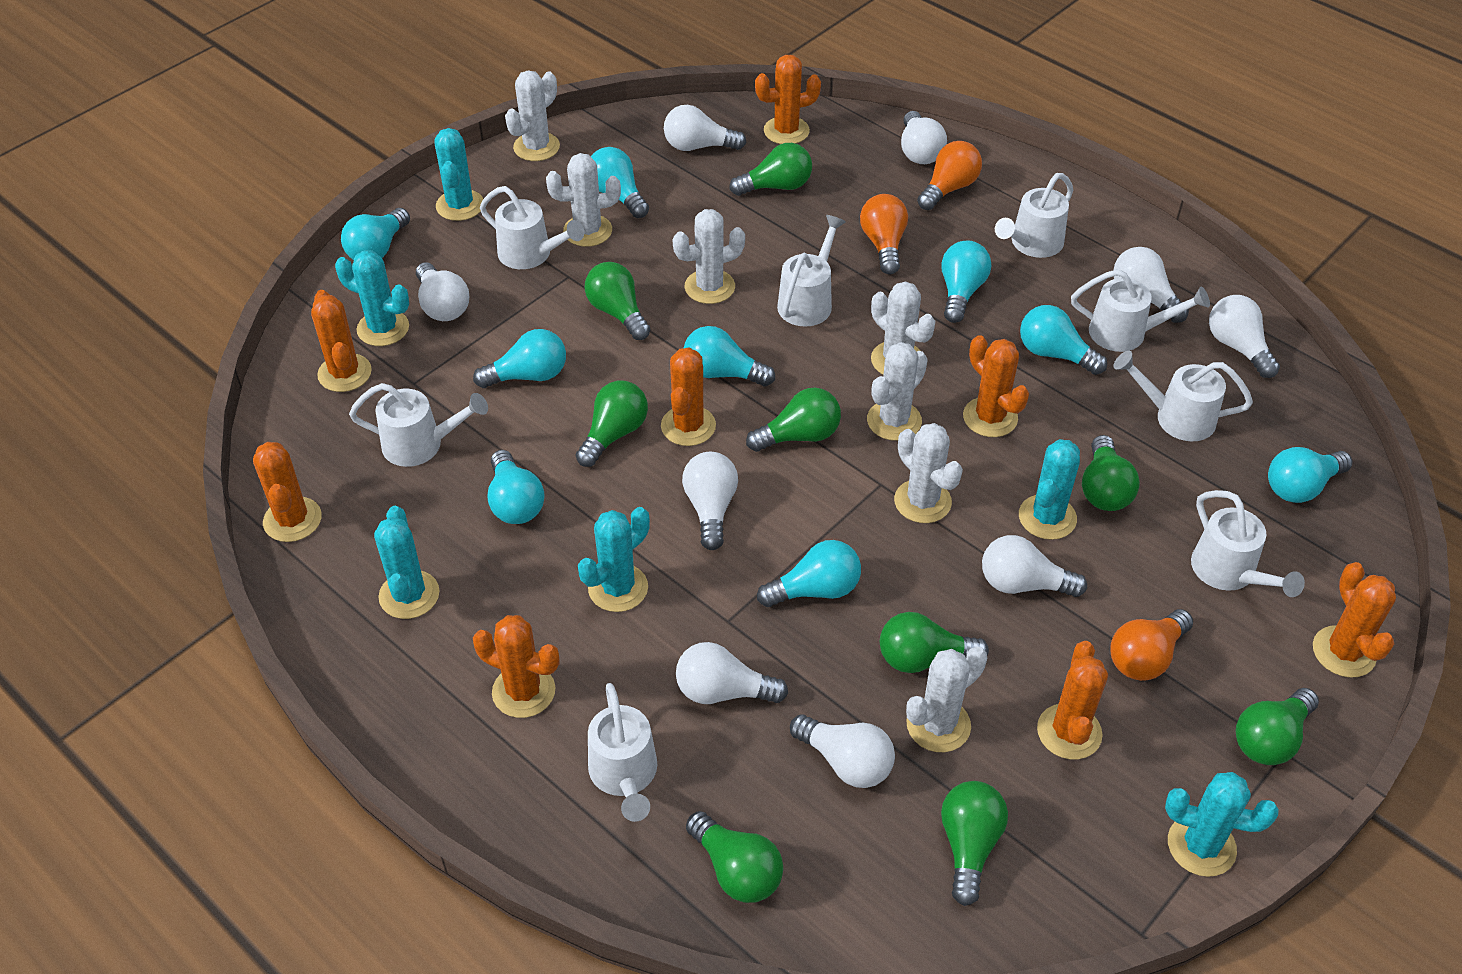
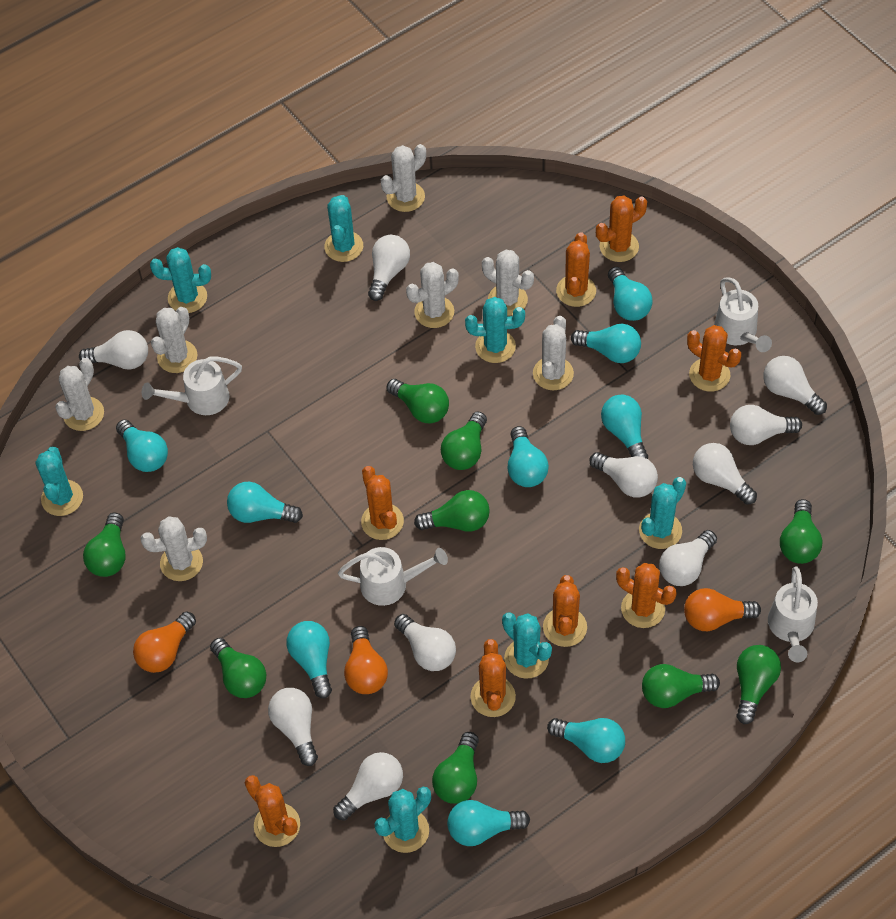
turquoise cactus: [335,250,409,346] [374,506,440,619] [434,128,483,221] [578,507,650,612] [1019,439,1080,540] [1165,772,1279,877] = 6 -> [35,446,83,516] [150,247,211,313] [324,195,363,262] [374,787,431,853] [465,297,525,363] [502,612,552,679] [639,477,686,549] = 7
white light bulb: [416,262,469,321] [664,105,746,151] [676,642,788,704] [682,452,738,550] [790,714,895,788] [901,111,947,164] [982,535,1087,597] [1114,247,1189,323] [1209,295,1280,378] = 9 -> [79,330,148,370] [268,688,318,766] [333,752,403,821] [368,235,410,301] [394,614,456,671] [589,452,658,498] [659,530,717,586] [693,443,757,505] [730,405,802,445] [763,356,827,415] = 10
white watering can: [349,383,488,467] [480,186,584,269] [588,683,657,822] [777,215,846,327] [995,173,1073,258] [1071,269,1210,352] [1114,351,1253,441] [1191,490,1305,597] = 8 -> [142,356,242,415] [338,547,448,606] [714,277,772,352] [768,566,818,662] = 4

